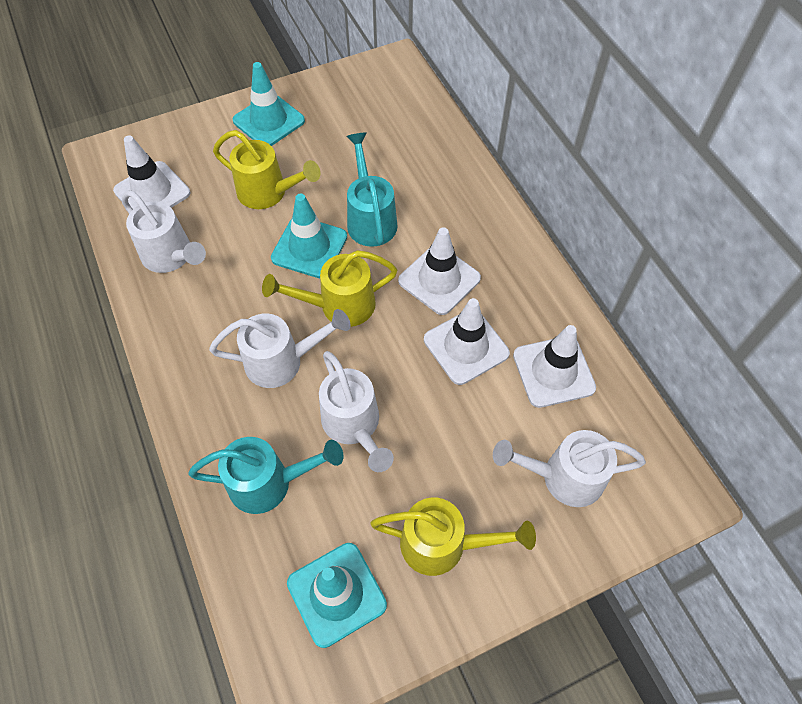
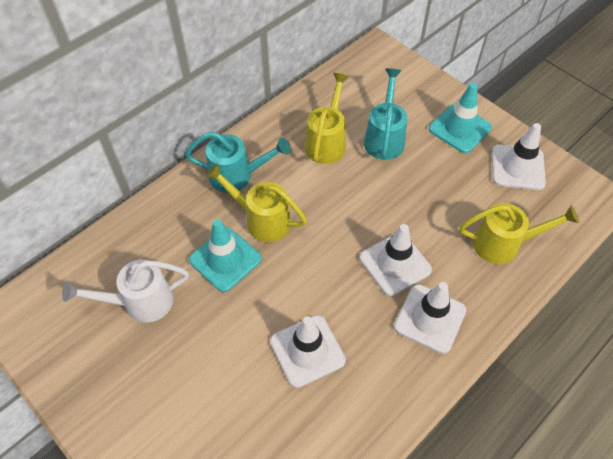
turquoise traffic cone: [233,62,305,146] [271,194,347,278] [287,543,387,648] = 3 -> [189,219,262,292] [429,83,492,153] = 2
white watering can: [122,190,206,273] [209,309,350,388] [319,351,394,472] [493,430,646,507] = 4 -> [62,259,189,323] = 1

